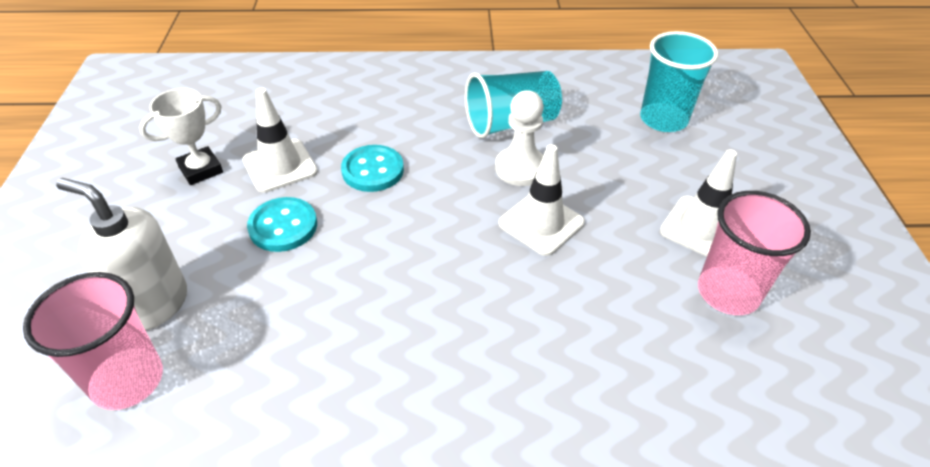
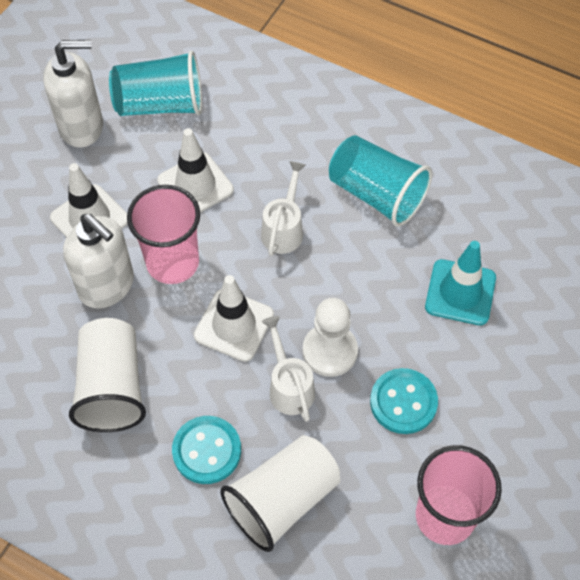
turquoise traffic cone: none = 0 -> [425,241,496,325] = 1
white cup: none = 0 -> [69,318,146,432] [221,435,340,552] = 2
white soap dispenser: [56,178,187,330] = 1 -> [43,40,103,148] [63,214,134,309] = 2
white trophy: [139,88,223,185] = 1 -> none = 0
white watering can: none = 0 -> [261,161,306,256] [262,316,315,422] = 2

